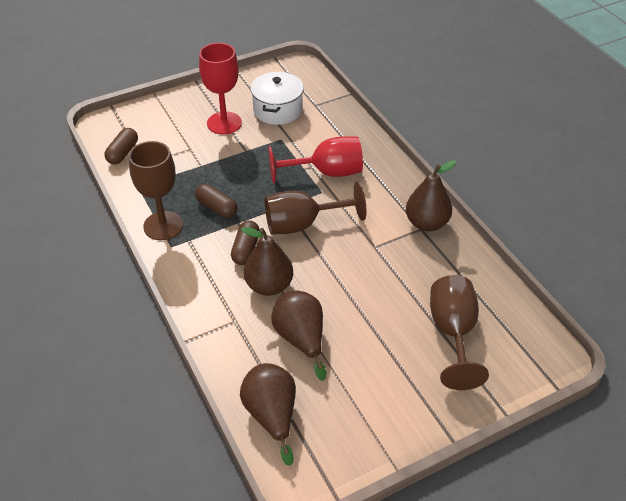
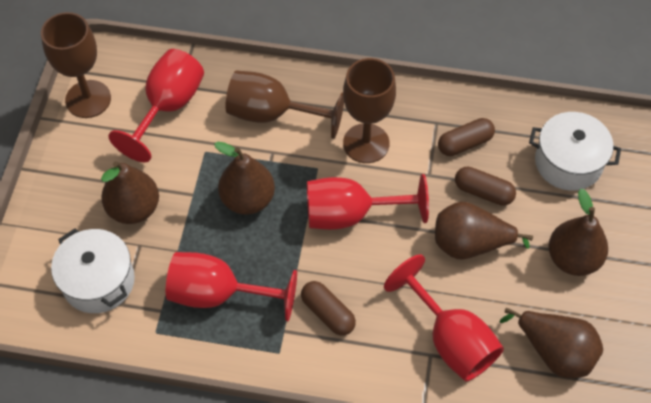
brown pear: [240,363,296,466] [241,227,293,296] [271,291,326,381] [406,160,457,232] = 4 -> [101,161,159,224] [214,142,275,215] [435,201,533,259] [500,308,603,378] [548,189,608,276] = 5
red goblet: [199,43,242,134] [268,136,363,184] = 2 -> [109,49,204,162] [166,252,297,321] [307,174,429,230] [384,254,504,382] = 4
white pot: [250,72,304,125] = 1 -> [51,229,135,313] [529,112,621,191] = 2

